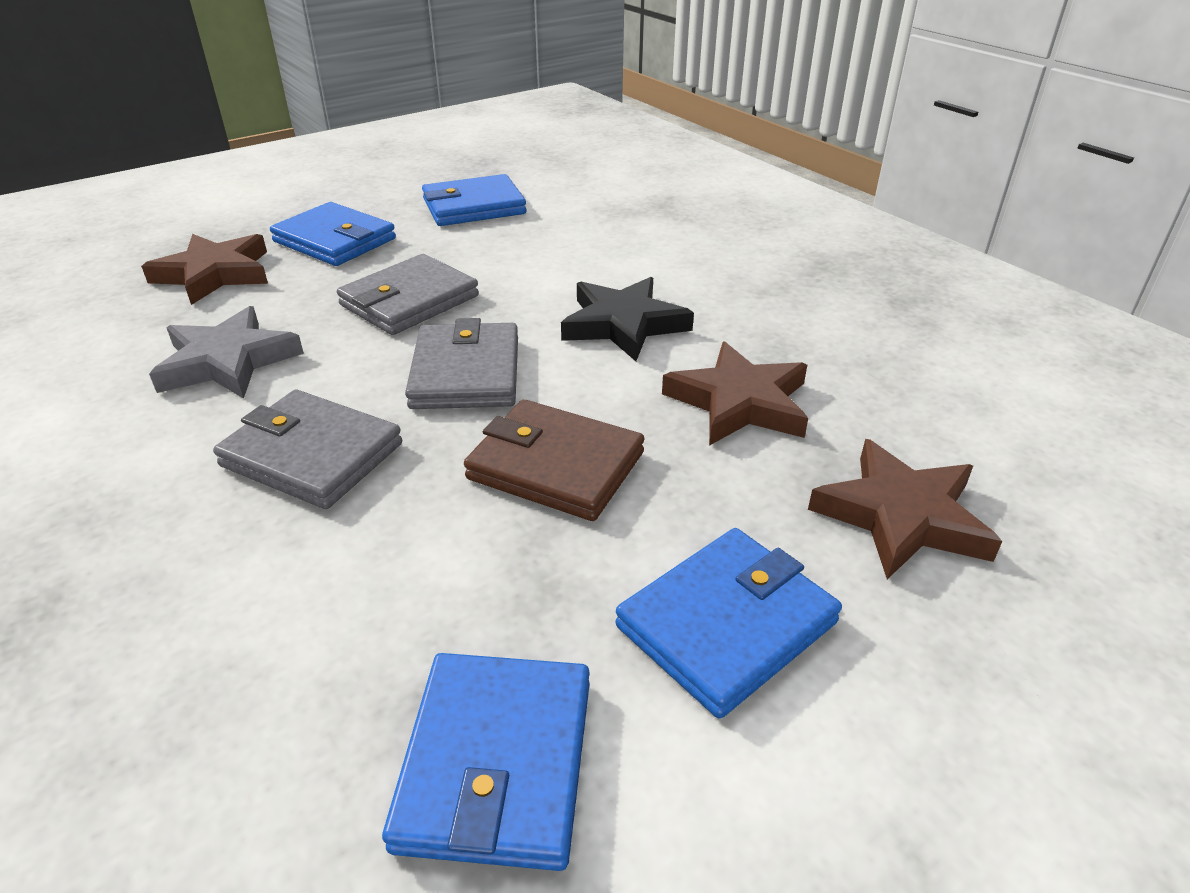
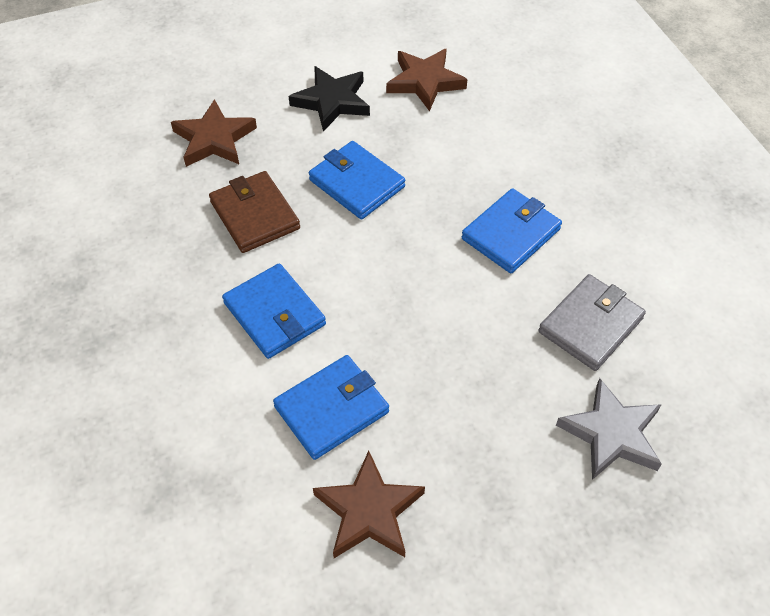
grey wallet: [213,390,402,509] [337,254,479,335] [405,318,518,409] = 3 -> [538,274,646,371] = 1

